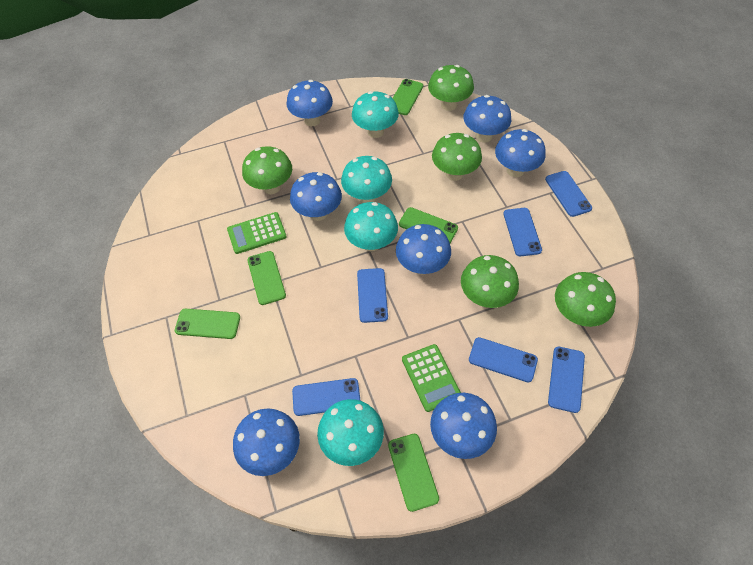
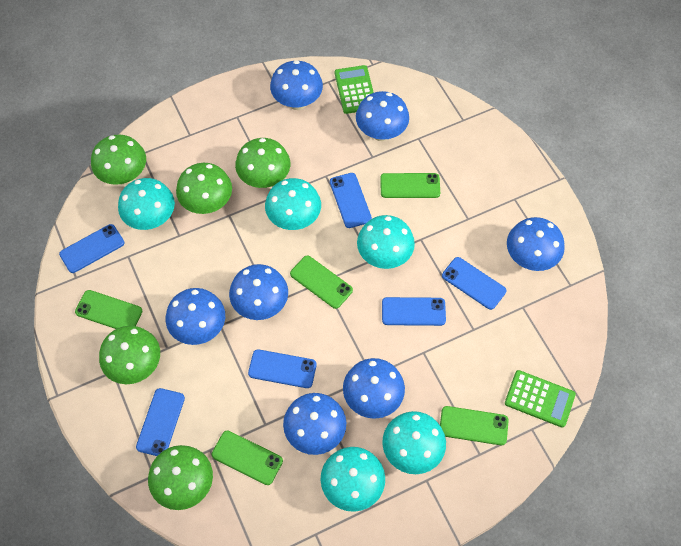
turquoise mushroom: [317,399,384,466] [341,156,392,203] [344,202,398,252] [352,91,399,138] = 4 -> [118,178,175,230] [265,178,321,230] [321,447,385,512] [357,215,415,269] [382,411,446,474] = 5

